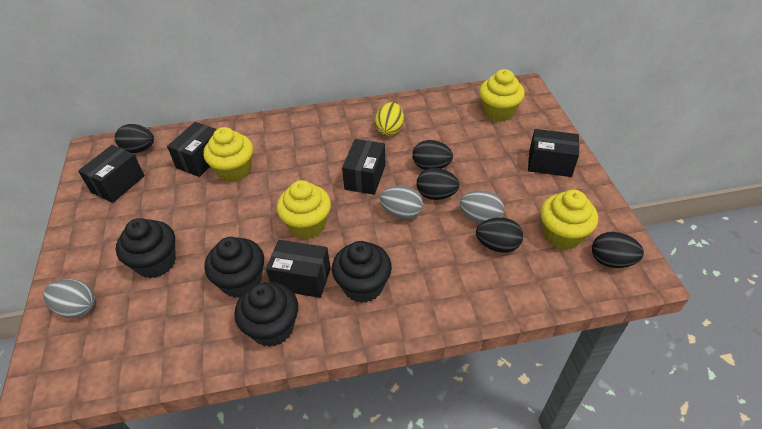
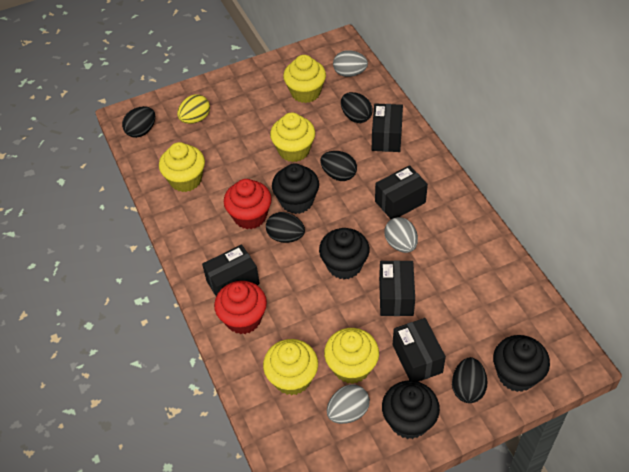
red cupcake: none = 0 -> [214,281,267,334] [224,179,272,229] = 2
yellow cupcake: [203,127,253,182] [277,180,331,239] [479,69,525,122] [540,190,598,250] = 4 -> [159,142,205,192] [263,339,318,395] [270,113,315,162] [283,55,326,103] [324,328,379,384] = 5

